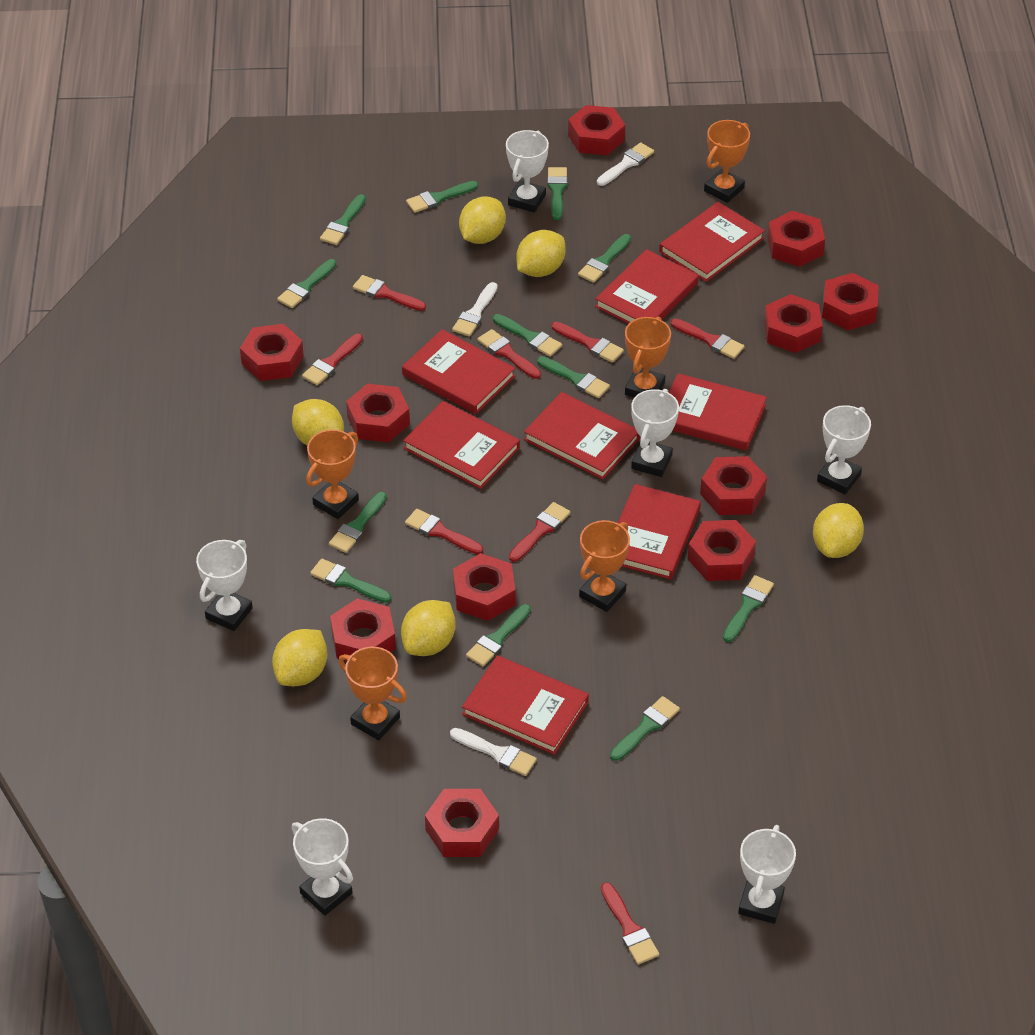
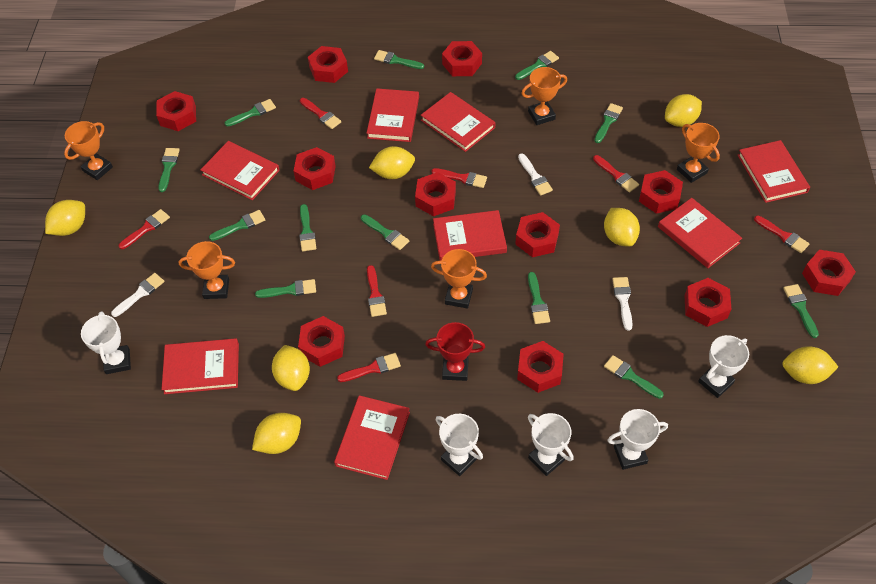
red brush: [302,334,363,385] [353,275,426,311] [405,509,483,554] [478,329,541,379] [509,502,570,562] [552,322,624,363] [601,882,659,964] [671,318,744,359] = 8 -> [119,209,170,249] [300,98,341,129] [337,353,401,382] [367,265,387,317] [431,168,487,188] [593,155,639,192] [754,215,810,253] = 7
red trophy: none = 0 -> [425,322,485,381] = 1
white trophy: [196,540,253,631] [292,818,353,916] [506,130,549,213] [631,389,679,477] [738,825,796,924] [817,405,871,494] = 6 -> [81,311,131,374] [436,414,483,476] [528,413,574,476] [607,409,668,470] [698,335,749,398] = 5
yellow lemon: [272,629,328,686] [292,399,344,445] [401,600,456,656] [459,197,506,244] [516,230,565,277] [813,503,864,558] = 6 -> [45,200,85,236] [252,413,301,454] [272,345,310,391] [369,146,415,179] [604,208,640,246] [665,94,702,127] [783,346,838,384] = 7

